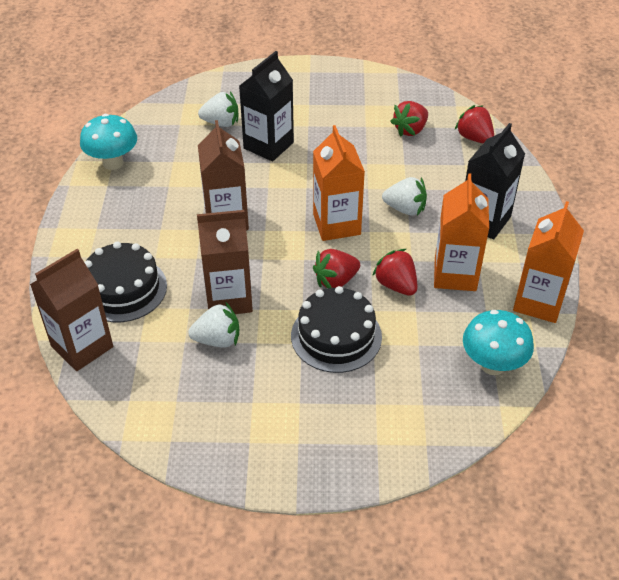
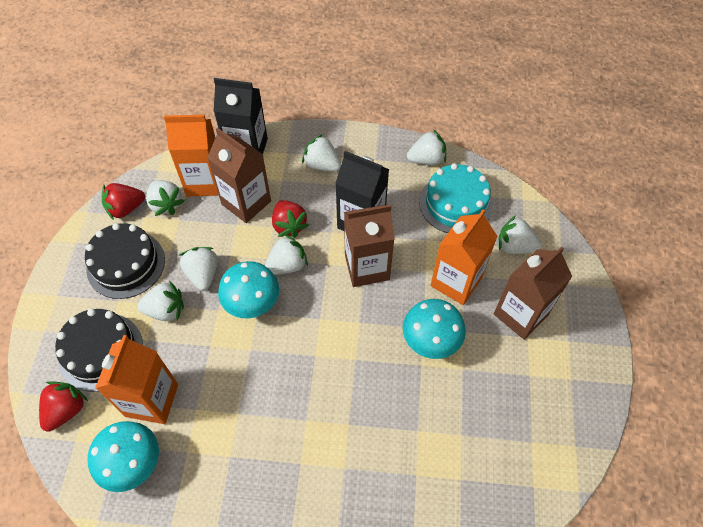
red strawberry: [313,249,360,288] [372,249,417,296] [390,101,428,137] [455,105,494,143] = 4 -> [39,381,88,432] [102,183,145,220] [272,200,309,238] = 3
turquoise cake: none = 0 -> [419,163,493,233] = 1
turquoise mushroom: [80,114,137,170] [463,310,534,375] = 2 -> [87,421,159,492] [218,261,279,318] [403,299,466,359] = 3
white strawberry: [188,302,239,348] [198,92,238,127] [382,177,427,215] = 3 -> [137,280,184,321] [146,180,184,216] [179,247,218,291] [265,234,308,275] [302,134,341,171] [407,129,446,165] [498,215,542,254] = 7

